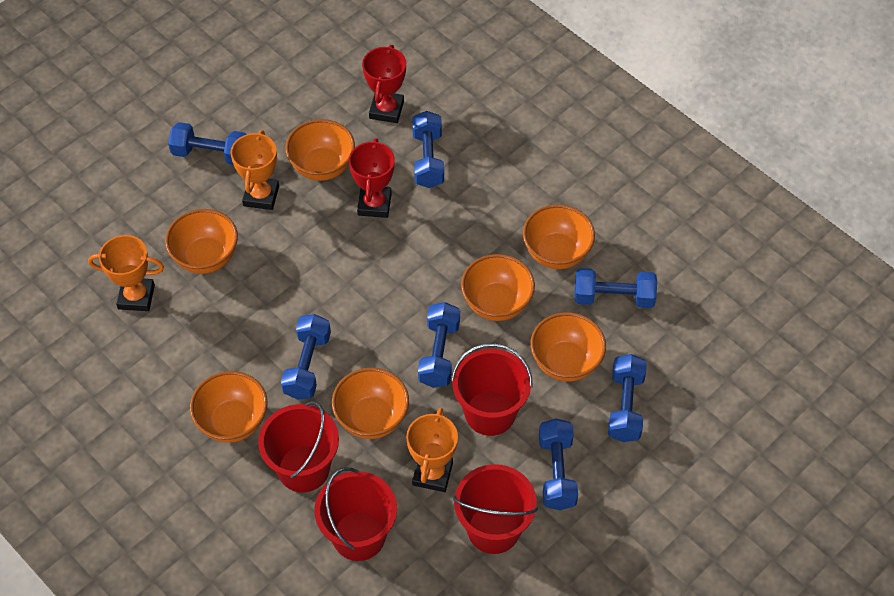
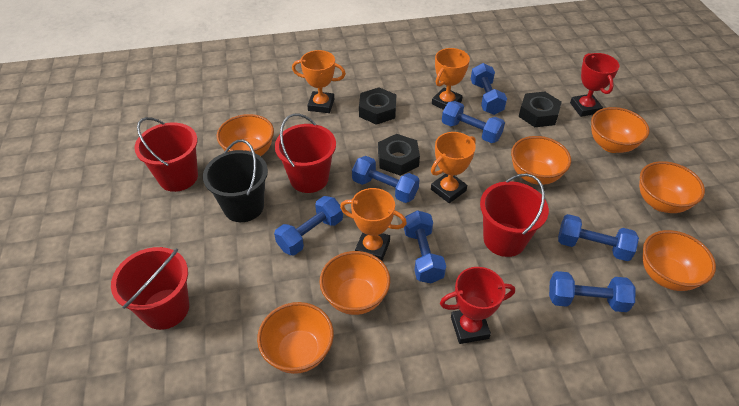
black bucket: none = 0 -> [203,139,268,222] = 1
black nut: none = 0 -> [359,87,396,125] [378,134,420,176] [519,92,562,127] = 3
orange trophy: [88,235,164,311] [230,130,279,210] [406,408,458,492] = 3 -> [292,50,346,113] [340,188,407,261] [431,132,476,203] [432,48,470,110] = 4

